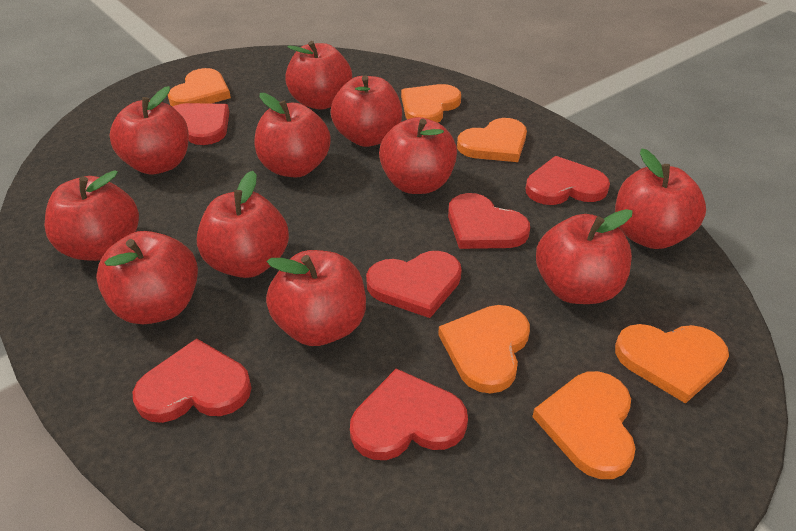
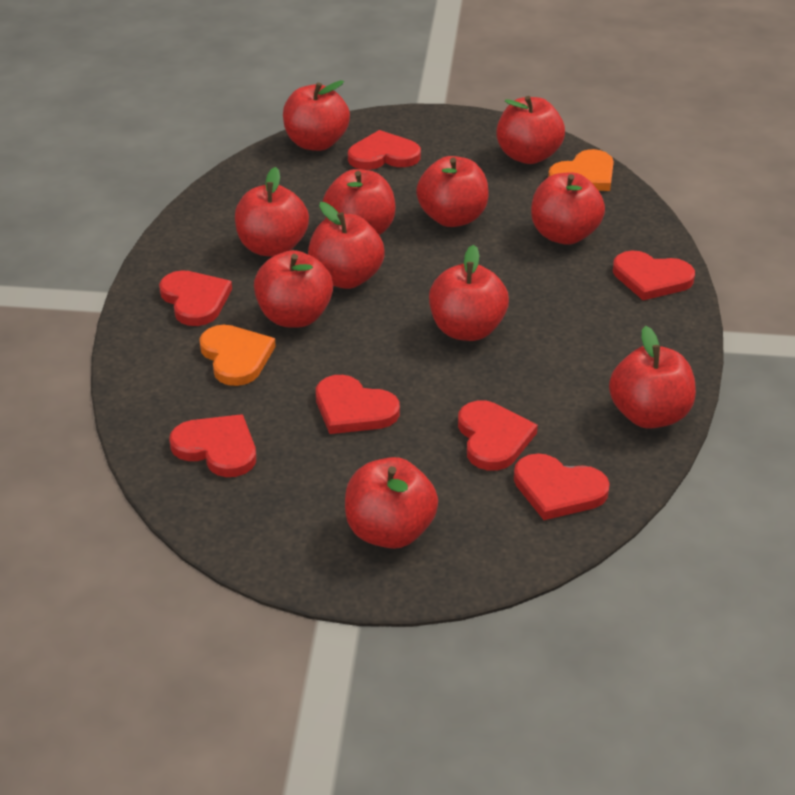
orange heart: [168,68,231,107] [401,84,461,123] [438,305,530,393] [457,118,527,162] [532,371,636,479] [615,324,729,404] = 6 -> [199,325,276,386] [548,149,614,191] = 2
red heart: [133,338,252,423] [173,103,229,145] [350,368,468,460] [366,251,462,318] [448,193,530,249] [526,156,610,205] = 6 -> [159,270,232,326] [169,414,256,477] [316,375,400,434] [348,130,421,170] [458,400,538,471] [514,453,610,520] [613,251,695,300] = 7

